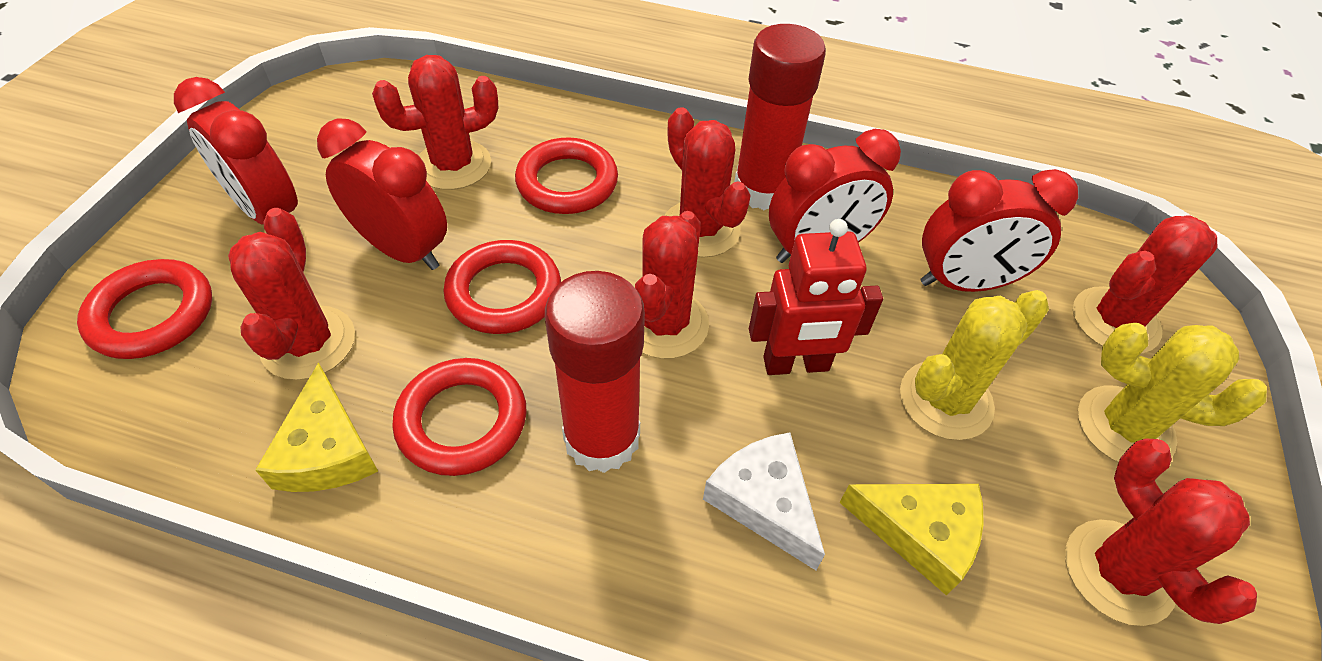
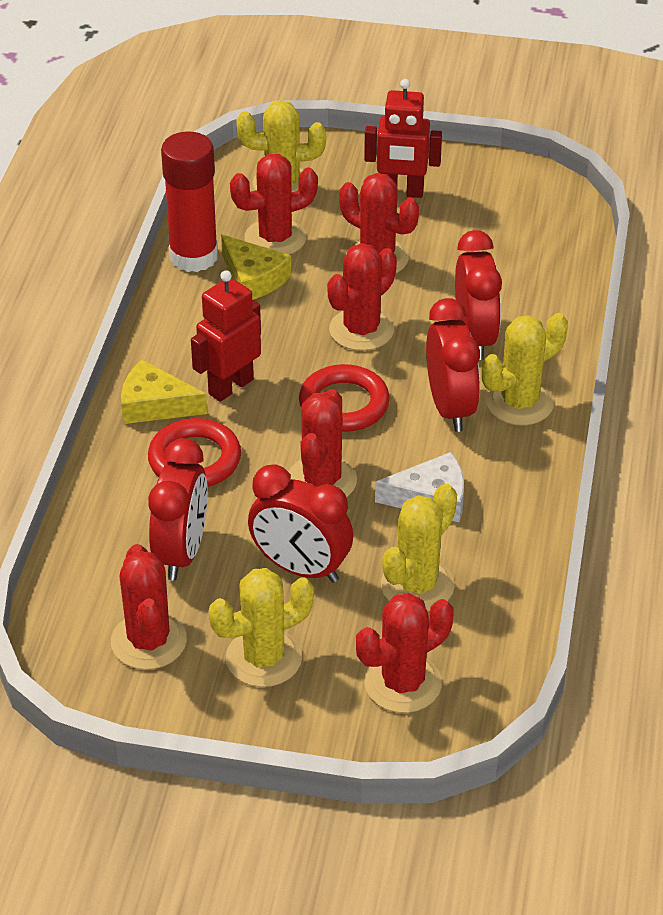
red glue stick: [545,271,645,473] [734,24,826,210] = 2 -> [161,131,218,272] = 1
red ring: [77,259,212,359] [392,358,527,476] [444,240,561,334] [515,138,618,214] = 4 -> [148,418,241,487] [299,364,390,432] = 2
red robot: [749,219,883,375] = 1 -> [191,270,261,402] [364,79,442,198] = 2
yellow cactus: [900,290,1049,440] [1078,323,1267,463] = 2 -> [209,568,314,687] [237,100,326,192] [381,484,457,611] [482,313,568,425] = 4

